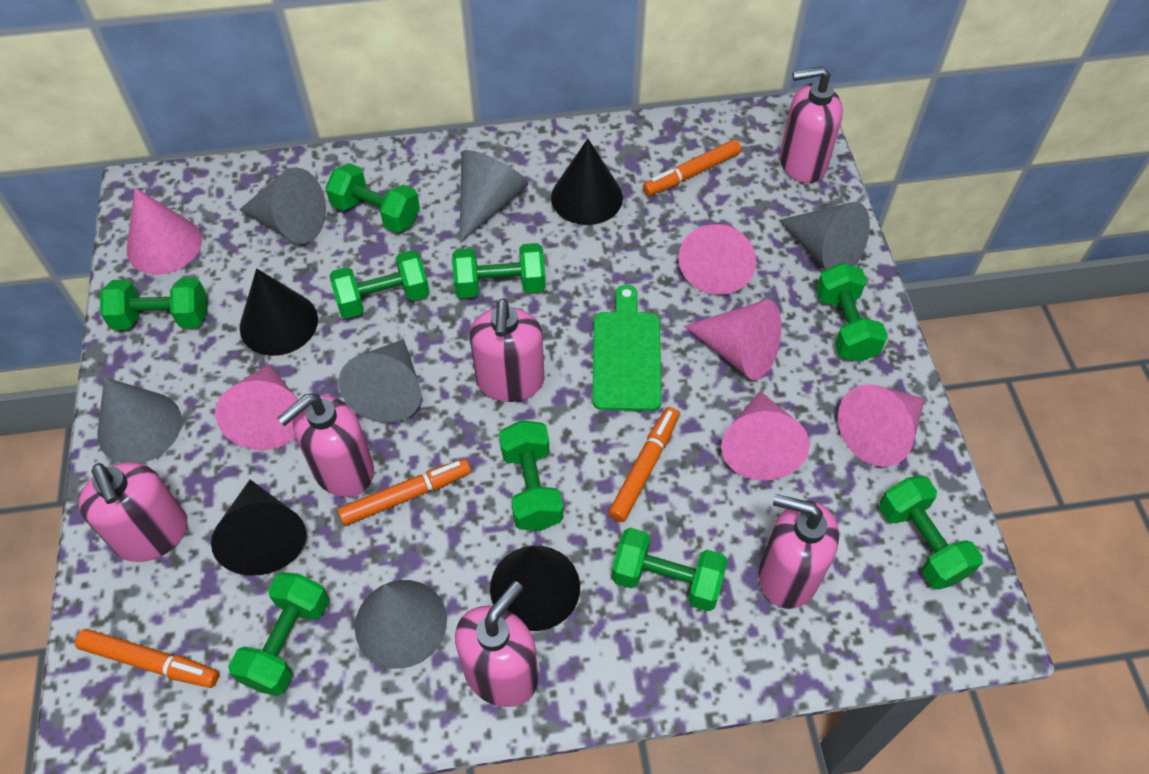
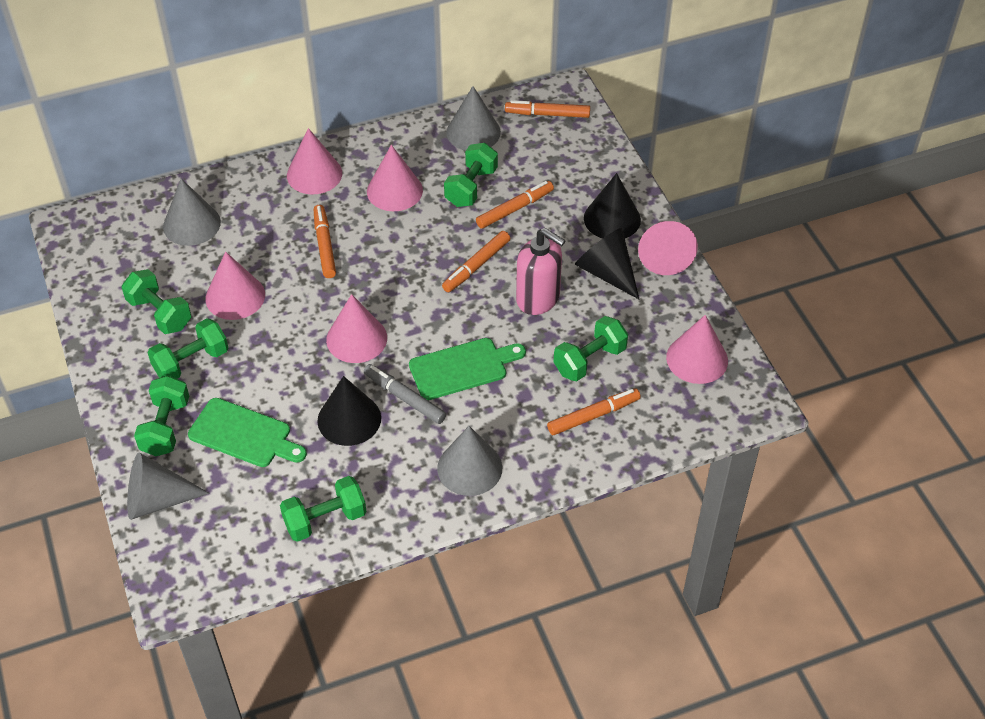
black cone: [211,480,306,575] [240,268,318,356] [490,546,580,631] [551,139,623,225] = 4 -> [317,376,381,446] [575,228,639,299] [584,173,641,239] = 3
green cutting board: [592,285,662,411] = 1 -> [188,398,307,467] [409,338,526,400] = 2
green dumbbell: [100,278,207,330] [228,572,329,696] [325,163,420,233] [329,250,430,319] [452,243,546,298] [499,420,563,531] [611,527,728,611] [816,263,888,362] [879,476,983,590] = 9 -> [122,269,191,334] [134,375,189,456] [148,318,228,379] [280,476,366,542] [444,143,498,207] [554,316,628,381] = 6
grey cone: [97,377,182,463] [239,168,326,244] [339,339,421,423] [355,580,447,669] [460,150,528,243] [778,202,870,270] = 6 -> [127,453,210,520] [163,179,221,246] [437,426,502,496] [446,86,501,151] = 4
grey marker: none = 0 -> [364,364,446,424] = 1
orange marker: [75,629,219,688] [337,459,471,526] [608,407,679,522] [643,139,741,196] = 4 -> [314,205,336,278] [442,231,510,292] [476,181,554,229] [505,100,590,118] [547,388,641,435] = 5
pink soap dispenser: [79,462,187,562] [277,394,374,497] [455,581,538,707] [470,299,544,402] [759,494,839,609] [780,66,843,183] = 6 -> [516,228,566,315] = 1

